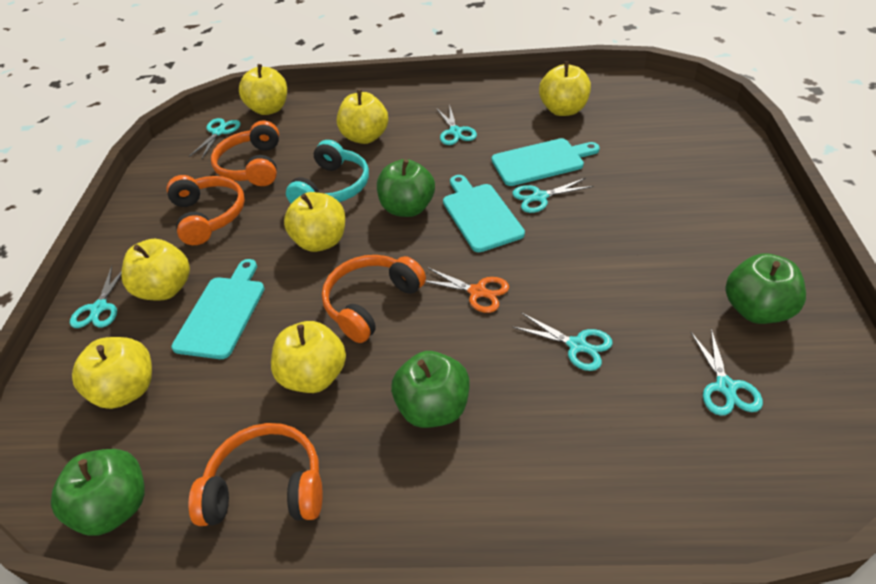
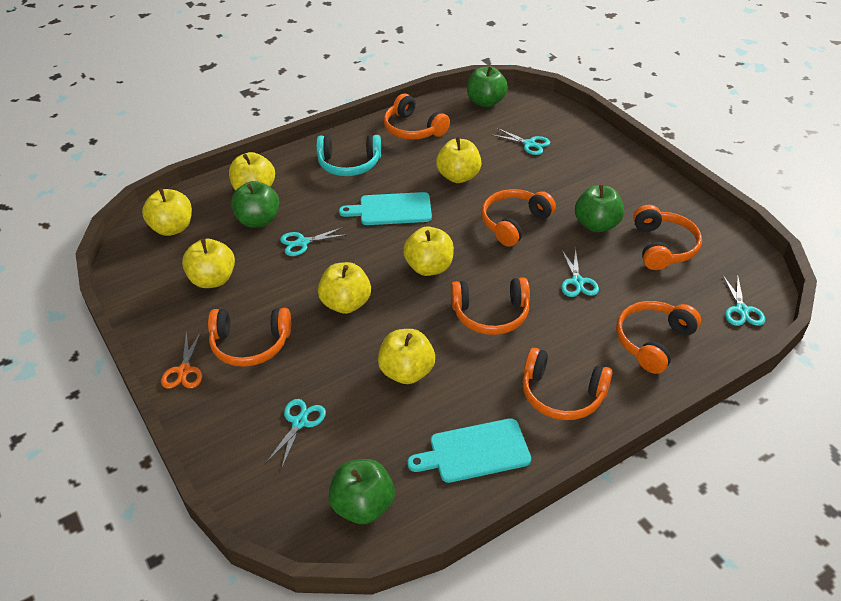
orange headphones: [166,175,245,245] [188,423,323,526] [211,121,279,186] [322,255,426,343] = 4 -> [208,308,291,367] [384,94,450,140] [451,277,530,335] [481,189,556,247] [522,348,613,420] [616,301,701,374] [633,205,702,270] = 7
turquoise cutting board: [171,259,265,359] [443,175,525,252] [492,138,600,186] = 3 -> [339,192,432,225] [407,418,531,483] = 2
turquoise scissors: [70,266,121,328] [189,118,241,159] [436,107,477,145] [512,178,593,213] [513,313,613,371] [691,329,763,416] = 6 -> [266,399,326,467] [280,227,348,256] [493,128,550,155] [561,248,599,297] [723,274,765,326] = 5

